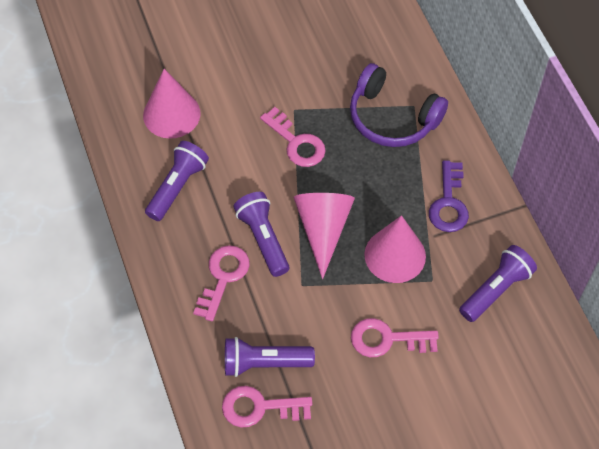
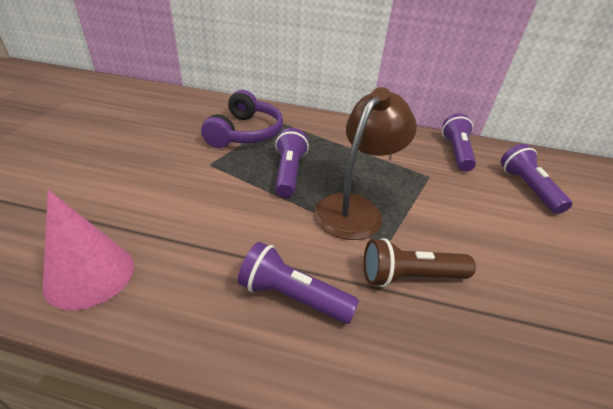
brown flashlight: none = 0 -> [363,238,476,287] = 1
brown lamp: none = 0 -> [314,87,417,240] = 1
pink cone: [143,69,201,139] [294,193,355,279] [364,215,426,283] = 3 -> [43,190,134,310] = 1
pink key: [193,245,250,321] [222,386,312,427] [260,107,326,167] [351,318,439,357] = 4 -> none = 0
purple key: [429,160,469,232] = 1 -> none = 0

